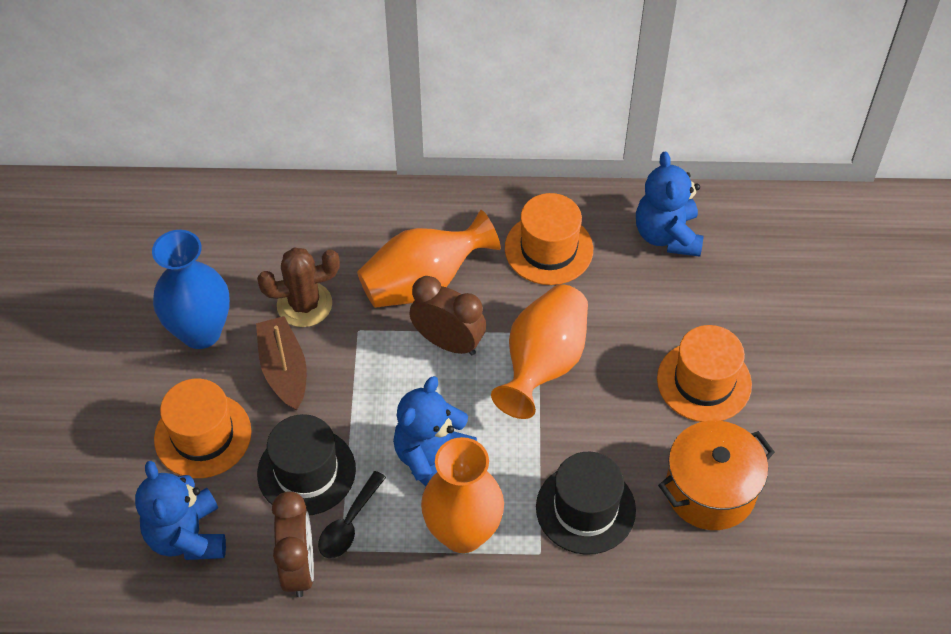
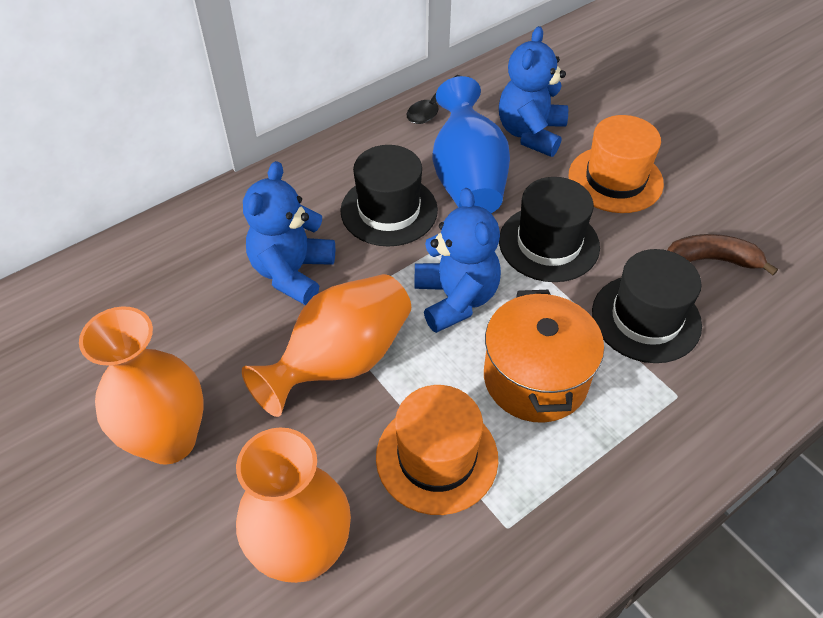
black hat: [257,414,356,515] [536,452,636,555] = 2 -> [340,145,438,247] [499,177,600,282] [592,249,702,363] = 3
brown banana: none = 0 -> [667,234,778,275] = 1
brown boat: [256,316,307,411] = 1 -> none = 0
brown cactus: [257,248,340,327] = 1 -> none = 0
brown clock: [272,491,314,597] [409,276,486,355] = 2 -> none = 0
orange hat: [154,379,252,478] [505,193,593,285] [657,325,752,422] = 3 -> [376,385,498,515] [569,115,664,213] = 2

